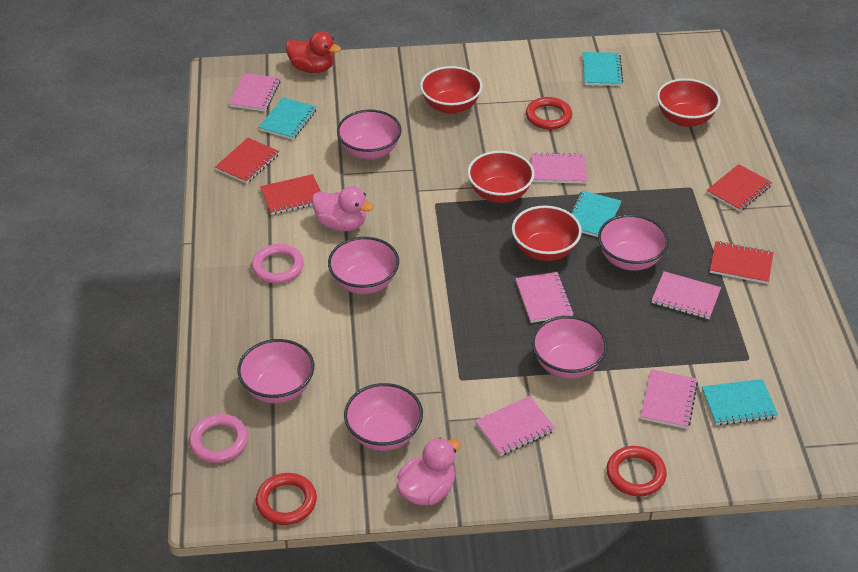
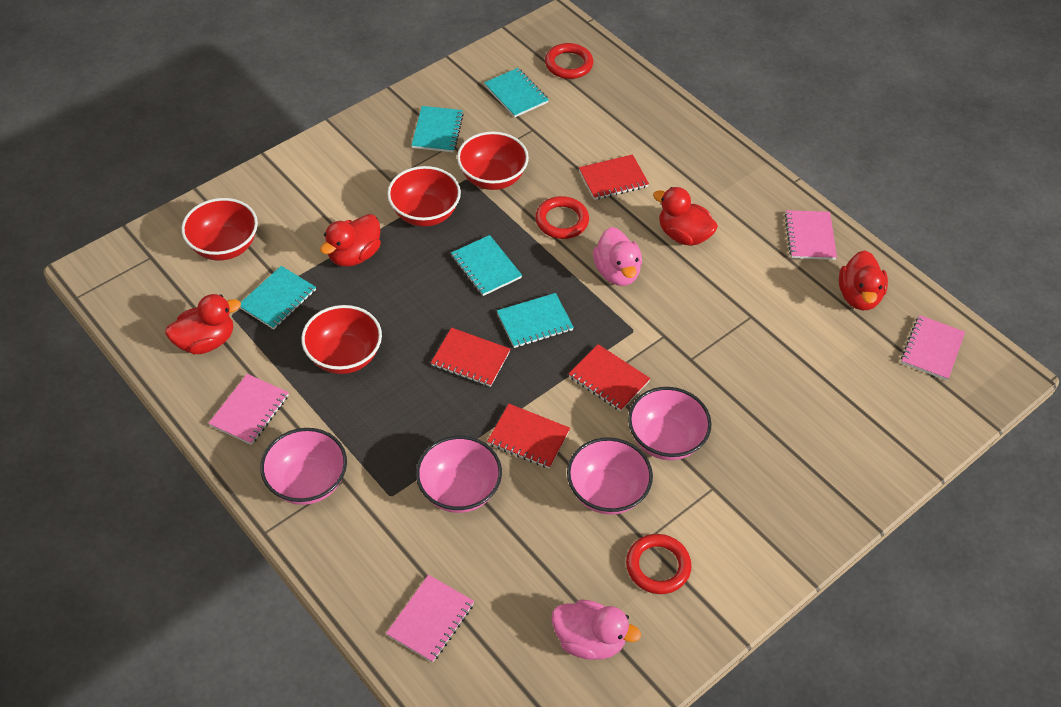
pink bowl: [237,339,314,403] [328,237,399,294] [337,110,402,160] [344,383,423,451] [532,316,608,379] [598,214,669,271] = 6 -> [260,428,347,505] [416,436,502,513] [567,437,653,515] [628,387,712,460] = 4
pink notebook: [229,73,280,111] [475,396,555,456] [515,272,574,323] [532,152,587,184] [641,369,698,429] [652,271,721,319] = 6 -> [208,374,289,445] [386,575,474,663] [785,210,837,260] [901,315,965,380] = 4
pink ring: [189,414,248,463] [252,244,304,283] = 2 -> none = 0
red duck: [285,31,341,73] = 1 -> [165,294,241,354] [320,214,381,267] [653,187,718,246] [839,250,888,310] = 4
turquoise notebook: [259,97,317,140] [570,190,621,237] [582,52,623,86] [702,379,778,425] = 4 -> [240,266,316,330] [412,106,464,153] [451,235,522,296] [484,68,549,118] [497,293,574,348] = 5

